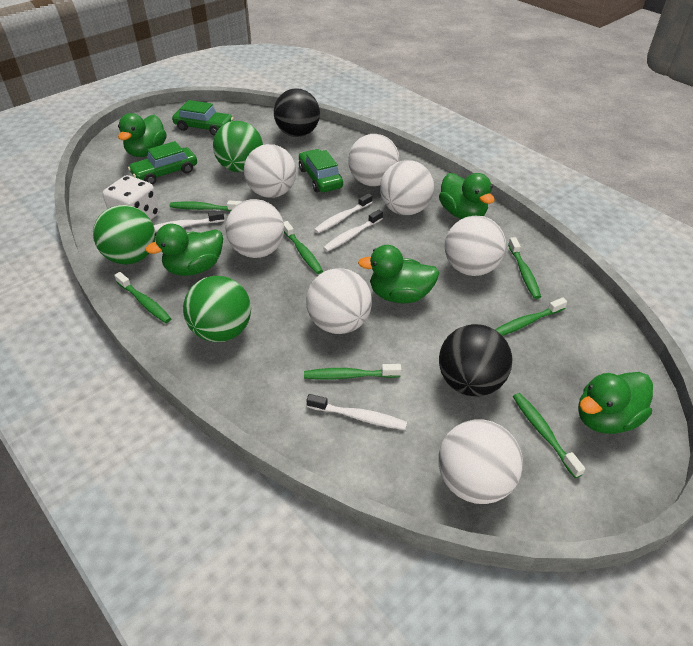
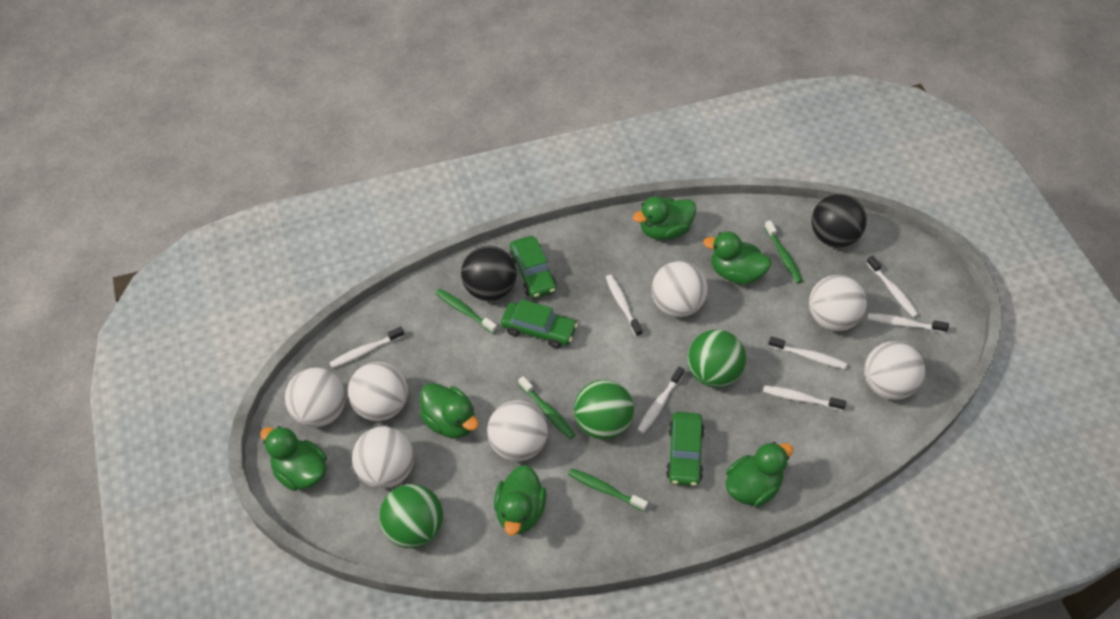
green duck: [118,113,167,157] [146,224,223,276] [358,245,439,303] [439,173,495,219] [578,372,653,434] = 5 -> [260,426,327,491] [420,383,479,438] [494,465,547,535] [633,196,696,240] [703,231,772,285] [726,442,794,507] = 6
green toothbrush: [114,272,172,323] [170,201,242,211] [283,221,323,274] [304,364,401,380] [495,297,567,336] [508,237,541,299] [513,393,585,478] = 7 -> [435,289,498,334] [518,376,575,439] [568,468,648,511] [764,220,803,283] = 4
white dice: [103,175,159,220] = 1 -> none = 0
white toothbrush: [153,210,224,232] [306,394,407,430] [314,193,372,233] [323,209,383,252] = 4 -> [330,326,404,368] [606,275,643,337] [637,366,684,434] [763,386,846,411] [768,336,847,369] [866,256,919,317] [867,313,949,333] = 7

